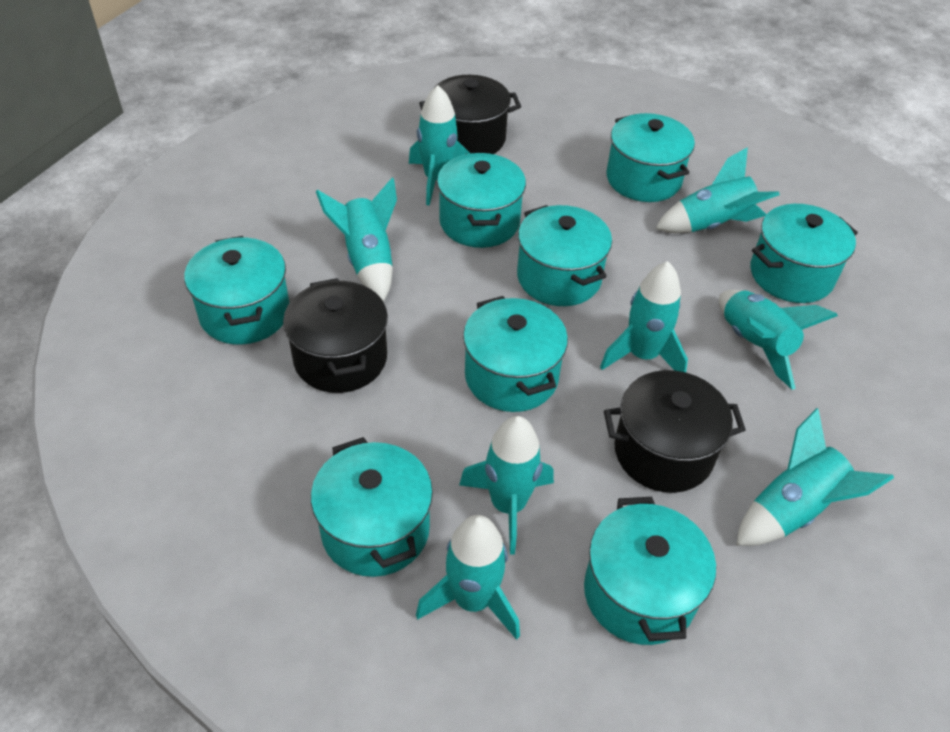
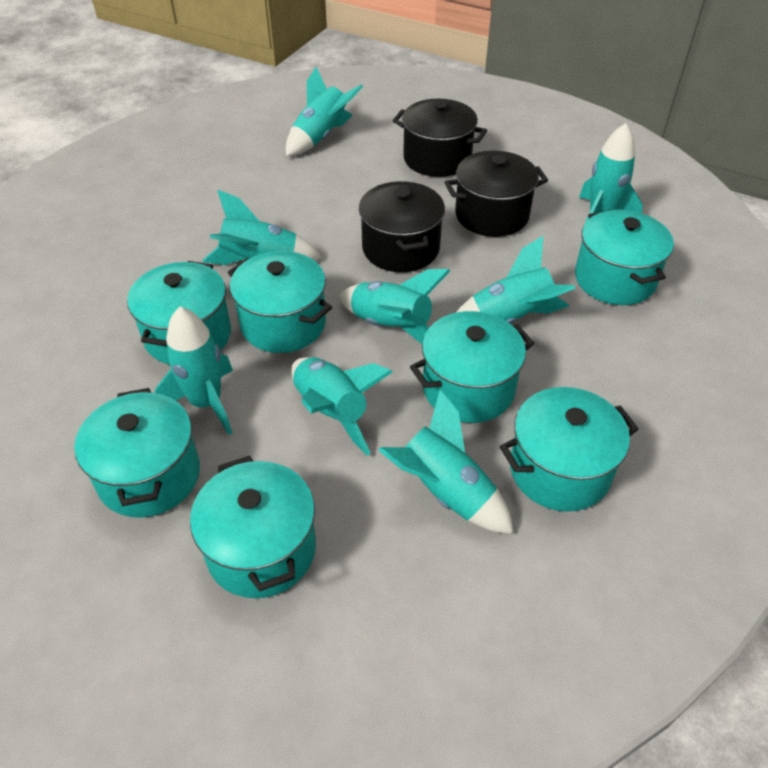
turquoise pot: [184,236,289,345] [311,437,433,577] [437,153,526,248] [463,296,568,412] [517,205,612,306] [584,497,716,645] [607,113,695,202] [750,204,858,303] = 8 -> [74,388,200,518] [127,261,231,365] [190,456,316,598] [228,251,332,353] [410,311,534,423] [500,387,638,512] [575,210,674,305] = 7

